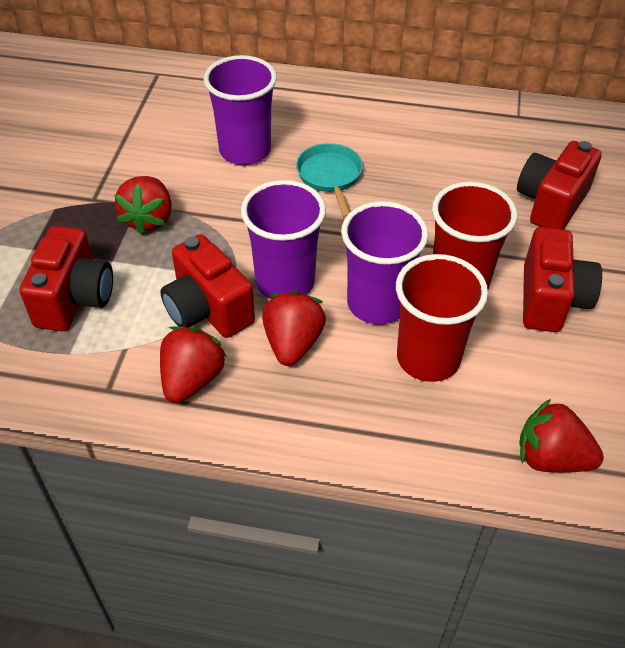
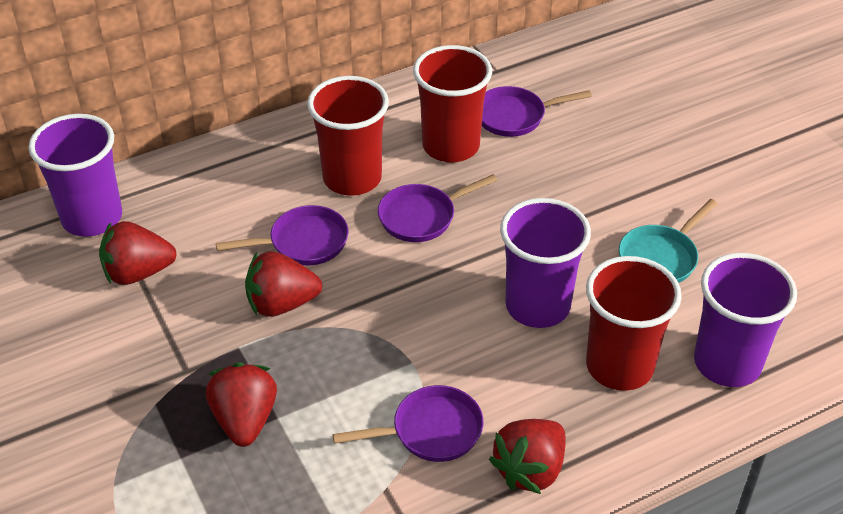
purple pan: none = 0 -> [216,205,349,265] [333,385,484,462] [378,174,498,242] [482,86,592,137] = 4
red camera: [19,226,113,331] [160,234,255,338] [517,141,602,230] [523,227,602,332] = 4 -> none = 0
red cup: [396,254,488,382] [432,182,517,290] = 2 -> [307,76,389,196] [413,45,492,163] [586,256,682,391] = 3

